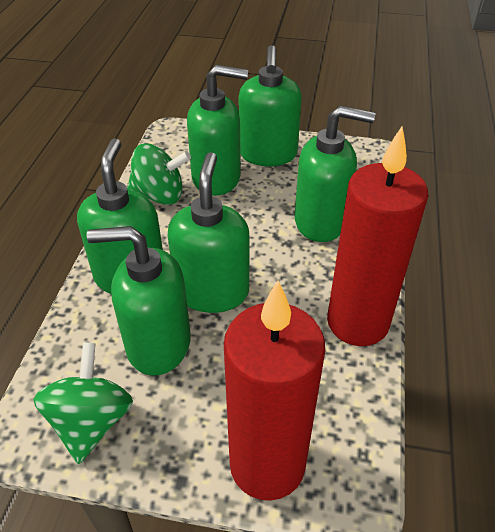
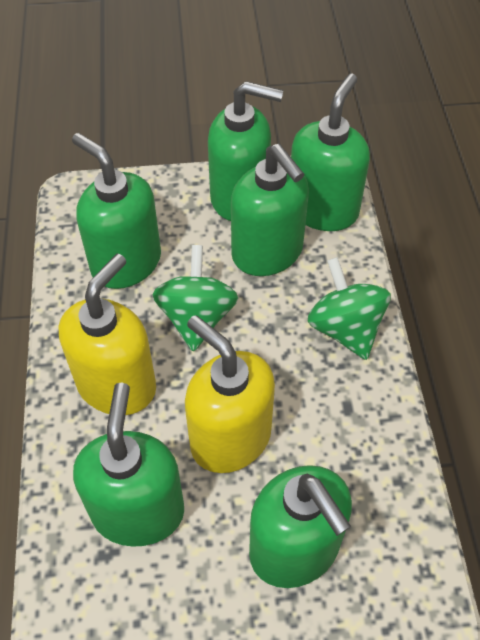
red candle: [224,281,325,501] [327,127,428,346] = 2 -> none = 0
yellow soap dispenser: none = 0 -> [58,254,156,415] [185,315,275,473] = 2

